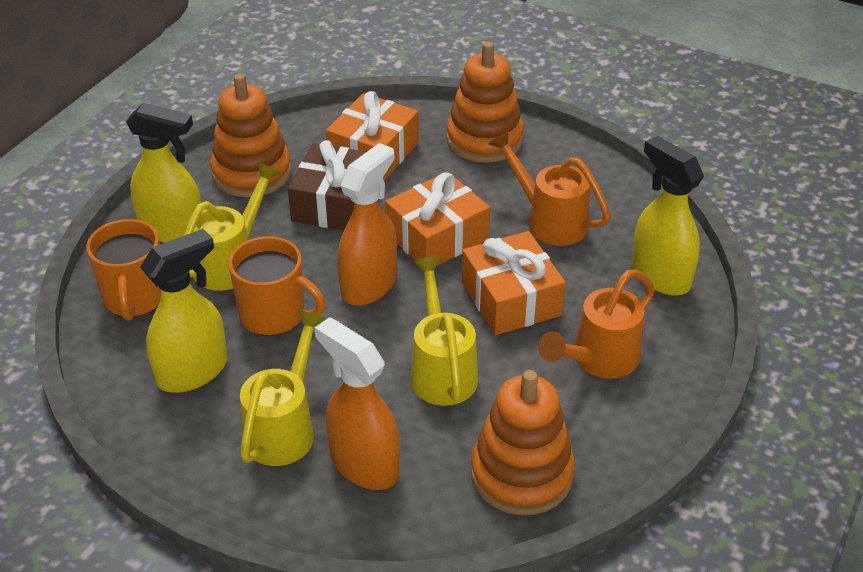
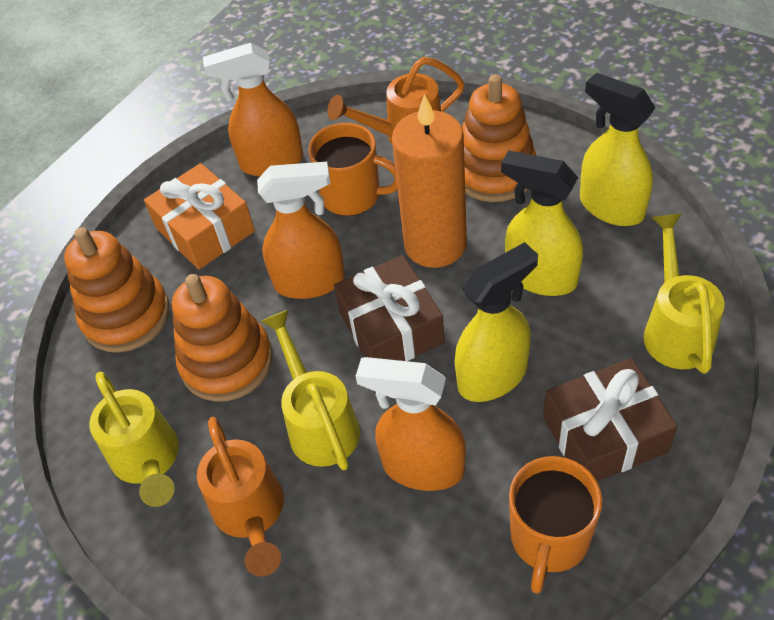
brown gift: [288,140,366,230] = 1 -> [334,255,445,361] [543,358,678,481] = 2
orange candle: none = 0 -> [392,94,467,268] = 1
orange gift: [326,91,419,180] [385,172,490,266] [462,231,566,335] = 3 -> [144,163,255,270] = 1
orange spray bottle: [314,317,400,490] [337,143,397,306] = 2 -> [203,43,303,176] [257,162,345,299] [356,357,466,491] = 3

